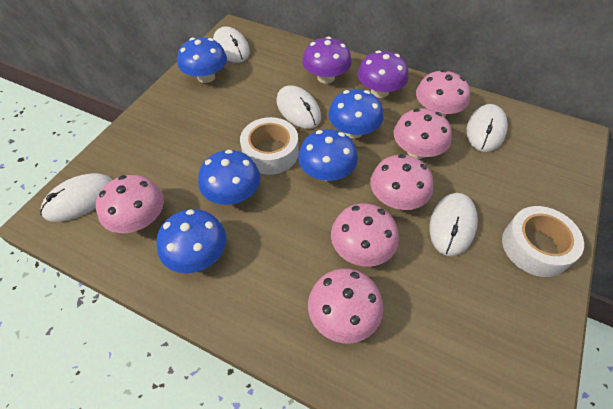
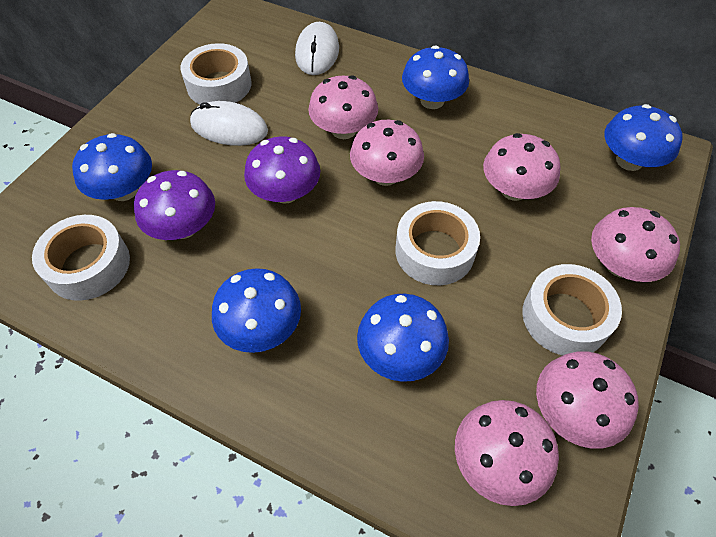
white mouse: [40,173,112,222] [213,26,250,63] [276,85,321,129] [430,193,478,256] [466,104,508,152] = 5 -> [190,101,268,146] [295,22,339,75] = 2
white tape: [240,117,298,175] [502,206,584,277] = 2 -> [32,215,130,301] [180,43,252,104] [396,201,480,285] [522,264,622,356] = 4

